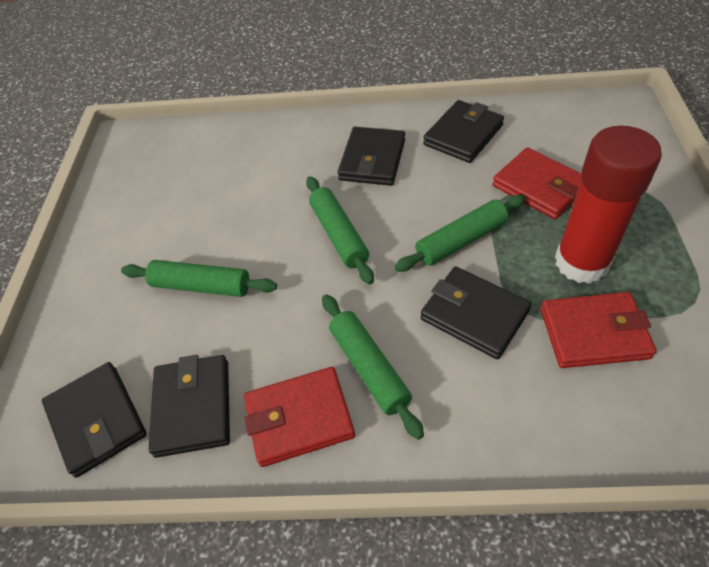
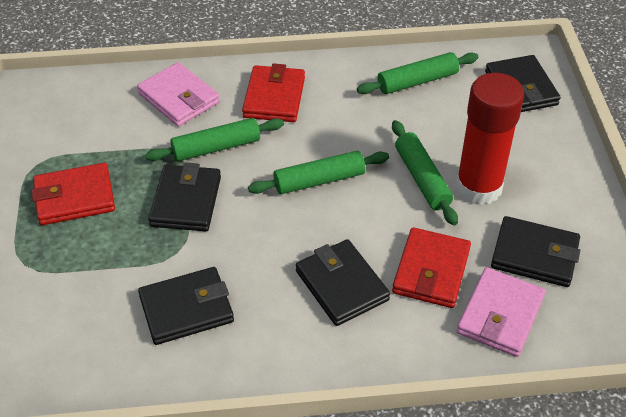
pink wallet: none = 0 -> [137,62,220,126] [457,267,545,357] = 2

